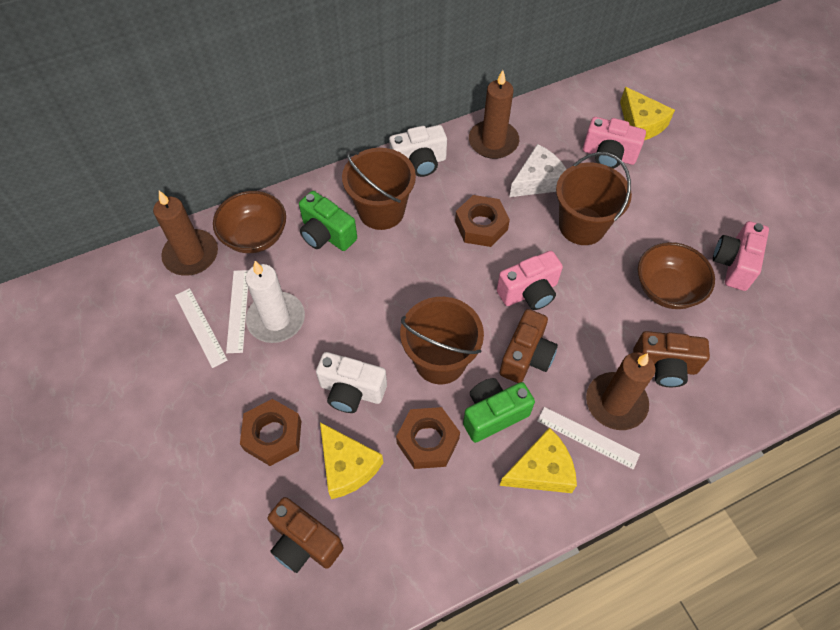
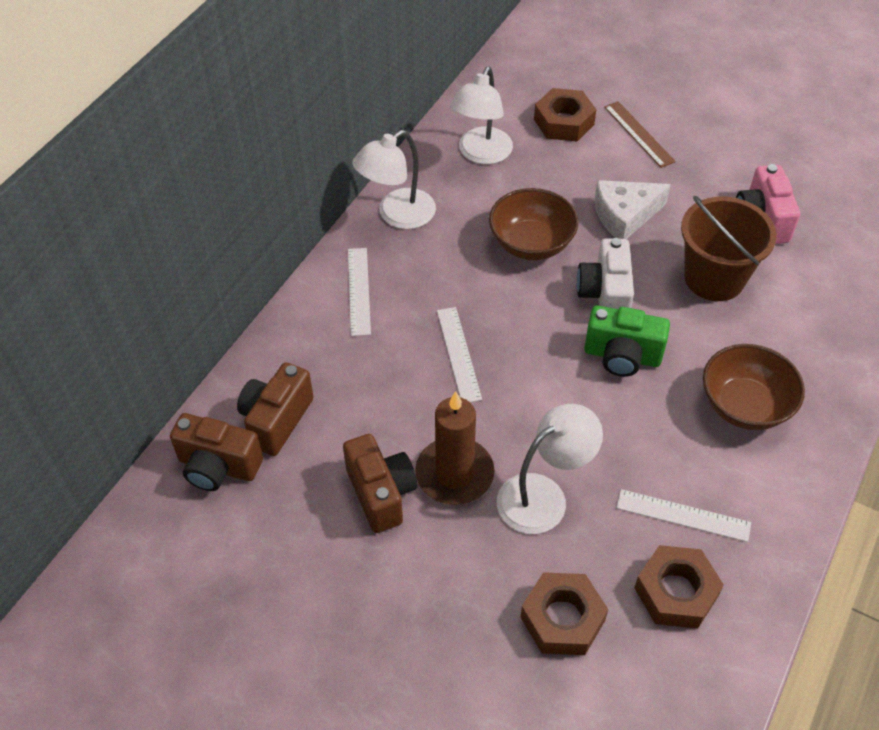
brown bucket: [342,148,416,230] [400,297,484,384] [556,152,632,245] = 3 -> [681,196,777,301] = 1
brown candle: [153,191,218,276] [469,70,519,159] [586,352,655,430] = 3 -> [415,391,495,505] = 1
brown ruler: none = 0 -> [604,101,676,168] = 1
green camera: [299,191,357,251] [463,378,535,443] = 2 -> [584,305,670,377] = 1
pink camera: [497,251,563,310] [583,117,646,168] [713,221,769,291] = 3 -> [736,164,800,244] = 1
white camera: [316,352,387,413] [389,125,447,177] = 2 -> [577,238,634,309] = 1
white candle: [245,261,305,343] = 1 -> none = 0
white lamp: none = 0 -> [352,130,436,229] [450,66,513,164] [497,404,603,534] = 3
yellow cheese: [320,422,383,499] [500,427,577,493] [620,87,675,140] = 3 -> none = 0

